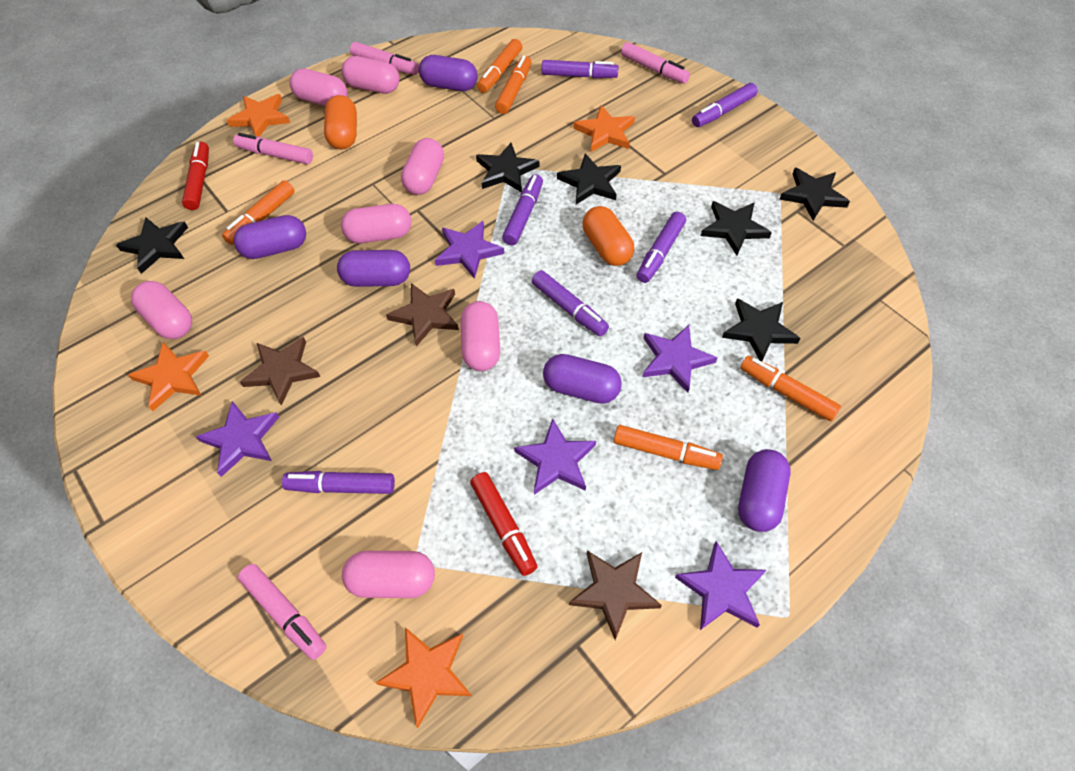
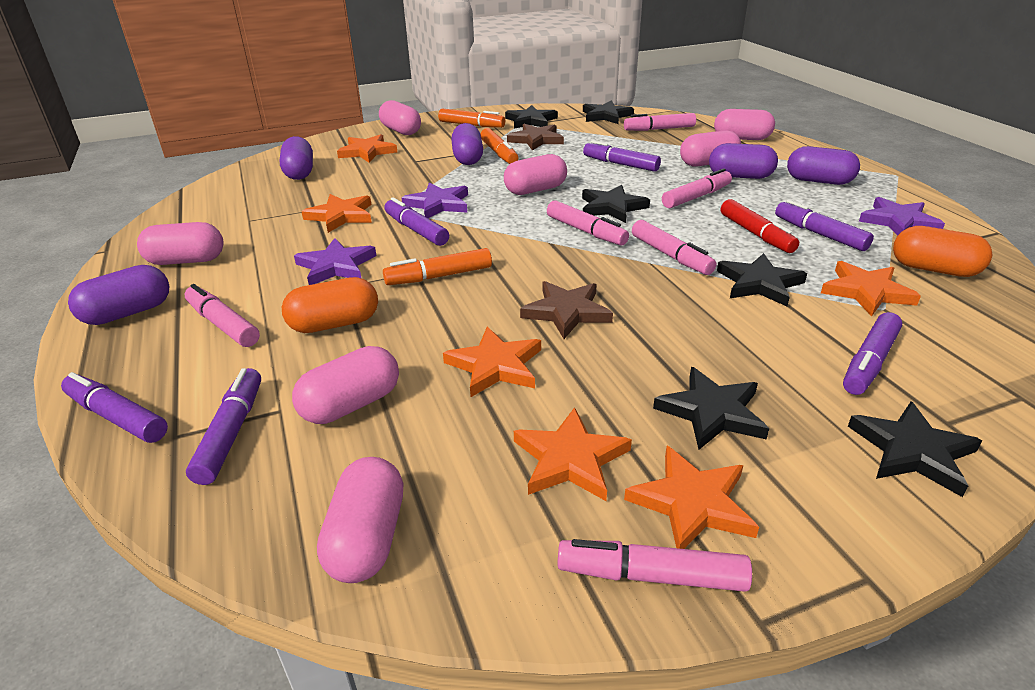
brown star: [240,337,320,405] [386,283,459,347] [569,550,662,640] = 3 -> [507,124,564,151] [520,281,613,339] = 2
orange marker: [222,180,295,245] [477,39,522,93] [495,55,531,114] [614,425,723,470] [740,356,841,421] = 5 -> [383,248,492,285] [438,108,505,128] [481,128,518,164] = 3
orange star: [128,342,209,411] [227,94,290,137] [375,627,472,728] [574,105,635,152] = 4 -> [301,194,372,233] [337,134,397,163] [443,327,541,397] [514,407,632,501] [624,446,759,549] [821,261,921,316] = 6
pink marker: [233,133,313,164] [238,564,327,660] [350,42,419,75] [621,42,690,84] = 4 -> [184,284,260,347] [547,200,629,246] [557,539,752,592] [624,113,696,131] [632,220,716,275] [662,168,732,208] = 6
purple star: [196,401,279,477] [435,221,504,279] [514,418,596,495] [643,325,718,393] [675,541,766,630] = 5 -> [294,238,377,285] [401,182,468,218] [859,197,945,235] = 3
red marker: [182,142,209,210] [470,472,537,576] = 2 -> [721,199,799,253] = 1

